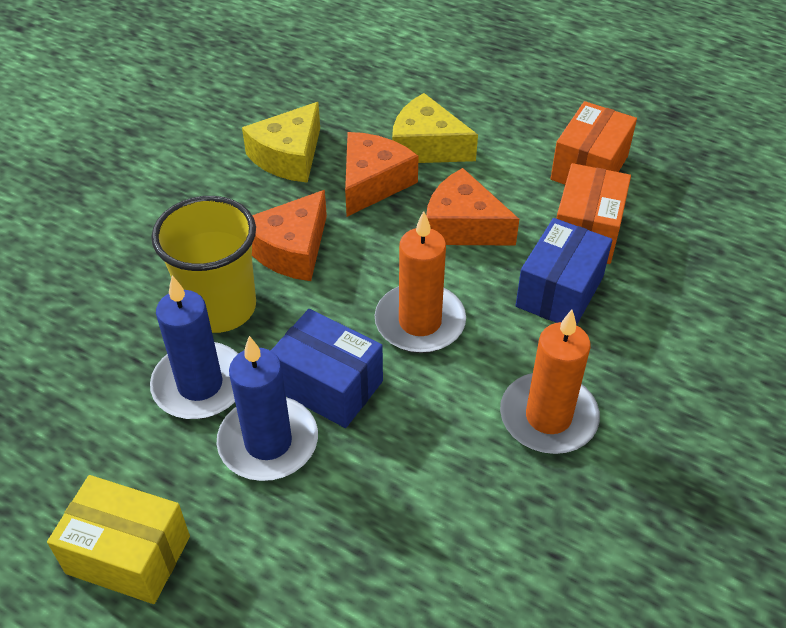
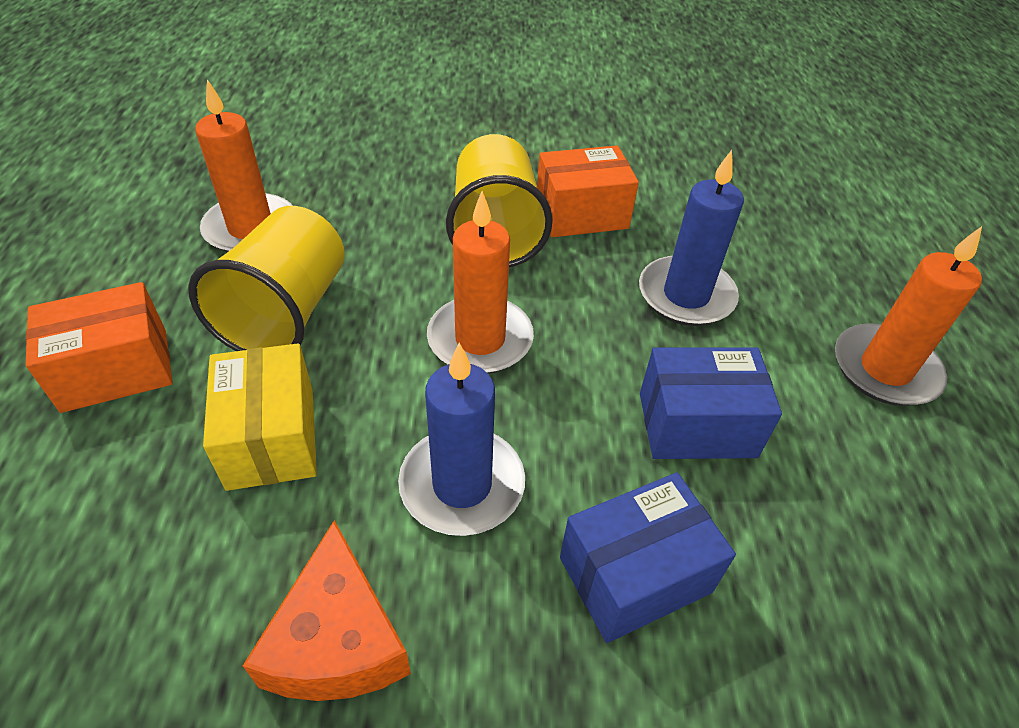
orange candle: [375,211,466,353] [500,310,600,454] = 2 -> [195,79,293,252] [427,191,534,374] [835,226,982,406] = 3
orange cheese: [252,190,327,281] [345,132,419,217] [426,168,519,246] = 3 -> [243,520,411,701] = 1
yellow cheese: [242,102,320,183] [392,93,478,163] = 2 -> none = 0
yellow cup: [151,196,256,333] = 1 -> [188,206,345,351] [446,134,553,267] = 2

